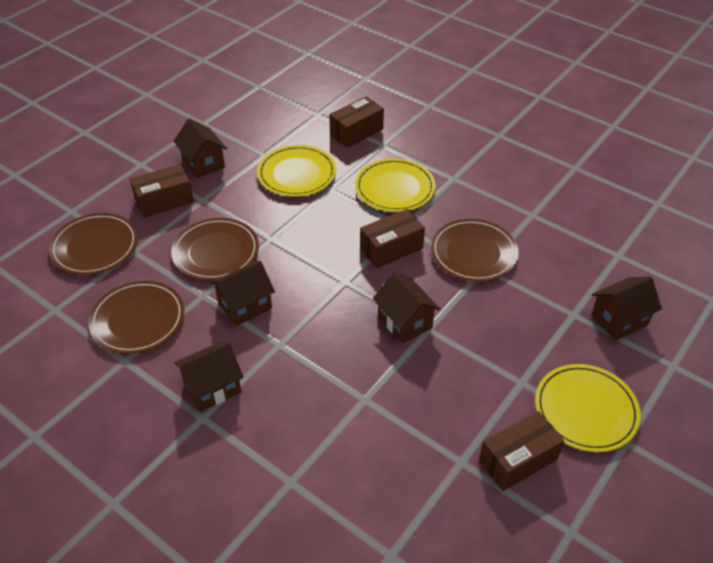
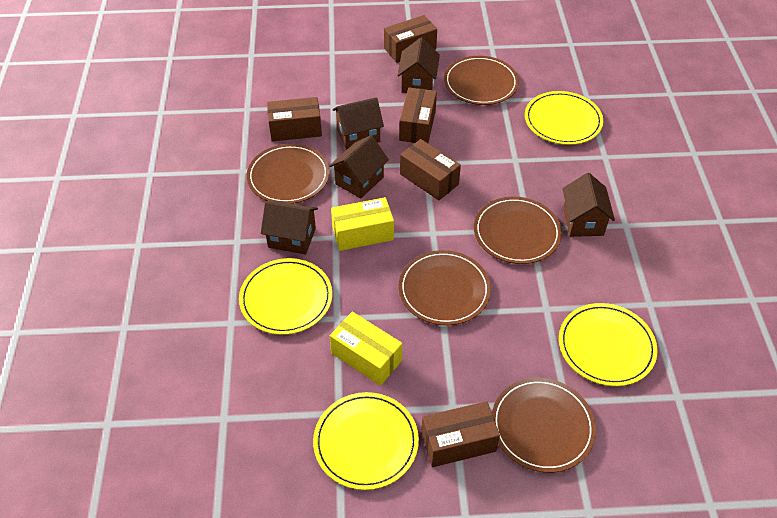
brown box: [130,164,194,218] [329,96,384,148] [360,209,425,268] [479,411,564,491] = 4 -> [267,97,322,142] [384,15,437,63] [399,88,437,143] [400,139,461,201] [421,401,500,467] = 5
brown plate: [49,213,138,275] [89,281,184,354] [171,218,259,280] [431,219,519,282] = 4 -> [247,144,330,204] [398,250,491,325] [444,56,519,105] [474,197,562,264] [492,378,596,473] = 5
yellow box: none = 0 -> [330,312,402,386] [331,197,394,251] = 2
yellow plate: [257,145,336,197] [355,158,435,212] [535,364,641,452] = 3 -> [239,258,332,335] [313,392,419,490] [525,91,603,145] [559,303,658,386] = 4

